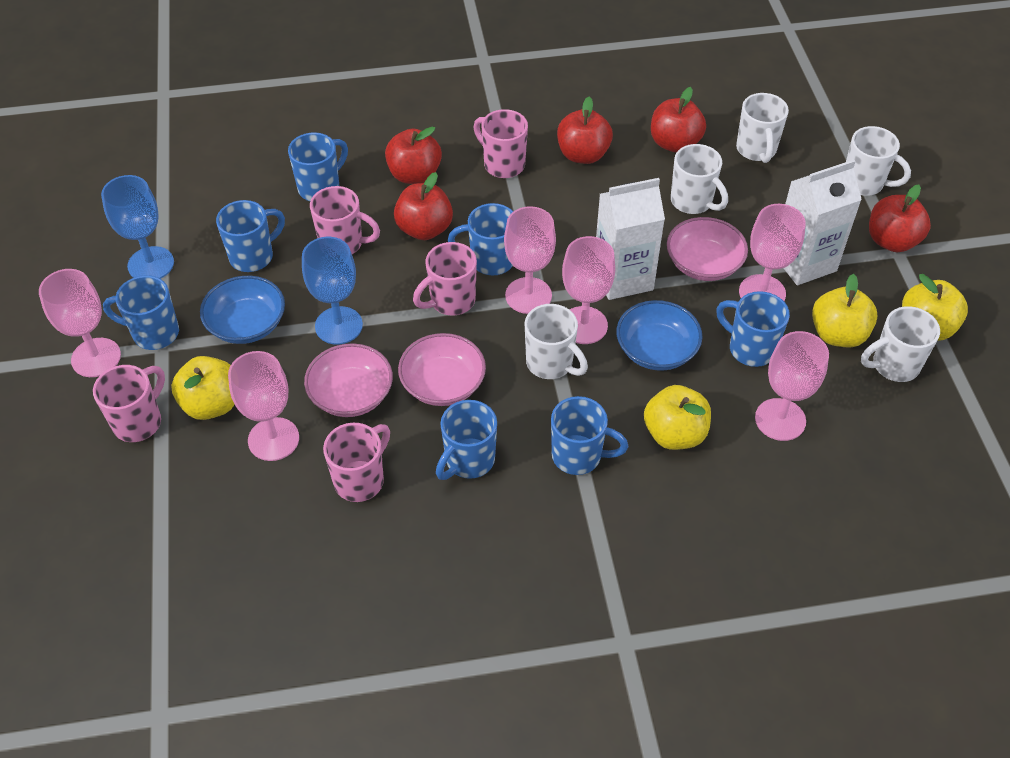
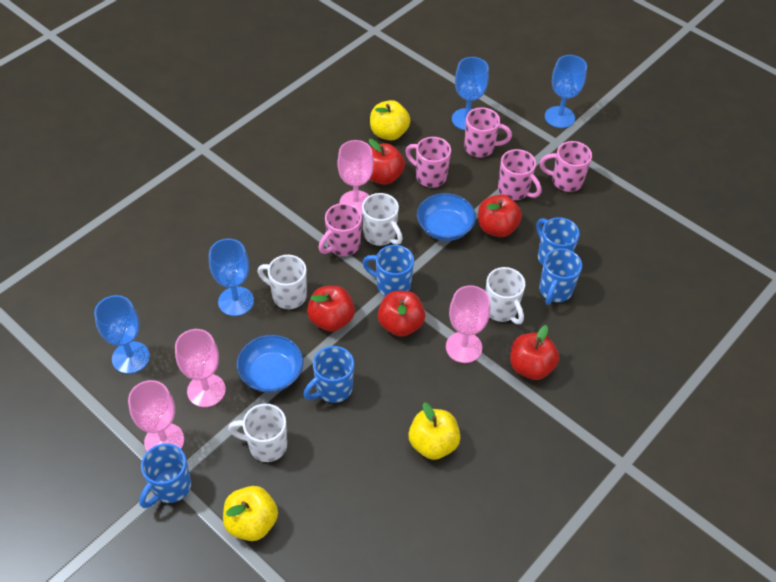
blue goblet: [101,175,174,279] [302,237,363,345] = 2 -> [94,295,150,374] [209,239,254,316] [452,57,489,130] [545,55,587,128] = 4
blue mug: [103,275,179,350] [216,200,285,272] [288,133,348,201] [436,400,497,480] [448,203,513,276] [551,396,628,475] [716,291,790,367] = 7 -> [139,443,191,508] [304,346,354,403] [362,245,414,296] [536,217,580,265] [539,248,582,305] = 5
pink bowl: [304,343,393,417] [398,333,486,406] [667,217,748,281] = 3 -> none = 0
pink goblet: [39,269,121,377] [228,351,299,461] [504,206,556,314] [562,236,615,344] [739,204,806,301] [755,331,829,441] = 6 -> [128,380,184,451] [175,329,226,407] [337,140,374,214] [446,285,490,363] = 4
white carton: [596,178,665,300] [784,160,862,285] = 2 -> none = 0
white mug: [525,304,588,379] [671,144,728,214] [736,93,789,163] [846,126,911,196] [861,306,940,382] = 5 -> [228,404,287,462] [258,255,307,309] [362,193,403,246] [485,267,525,324] = 4
yellow apple: [171,356,235,420] [644,385,711,450] [812,274,878,348] [902,274,968,341] = 4 -> [223,486,278,541] [370,100,410,140] [408,402,461,460] = 3

